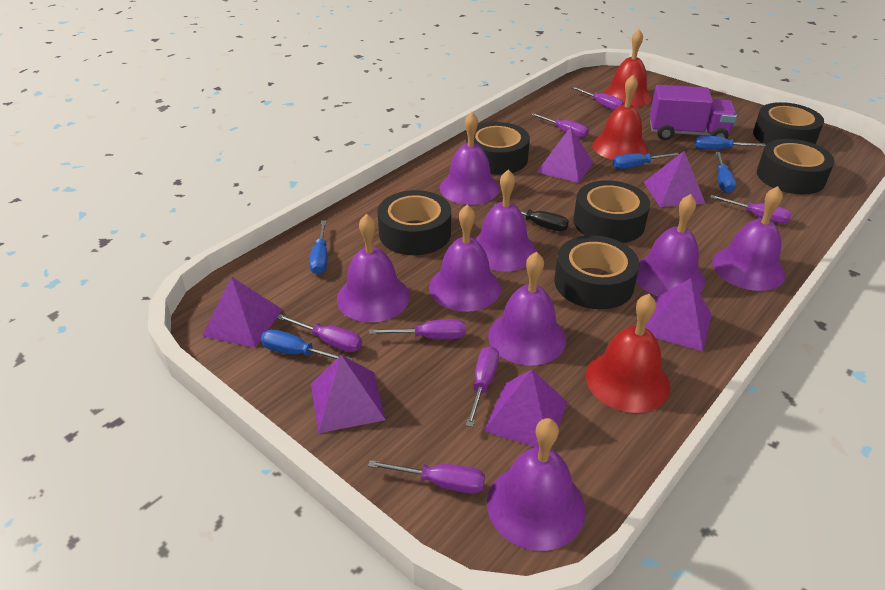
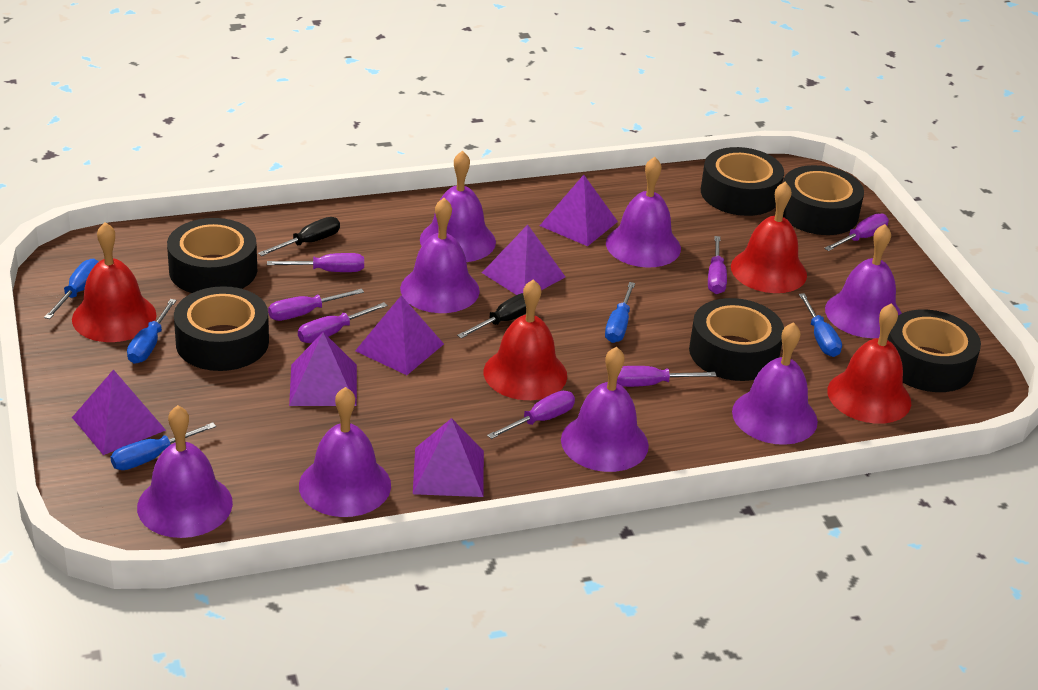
black screwdriver: [493,204,569,231] = 1 -> [258,217,340,256] [457,293,526,339] = 2
purple truck: [650,85,737,140] = 1 -> none = 0
red bell: [586,294,670,413] [592,75,648,160] [602,29,652,107] = 3 -> [72,222,157,342] [484,279,567,400] [731,181,807,293] [827,303,911,424] = 4

